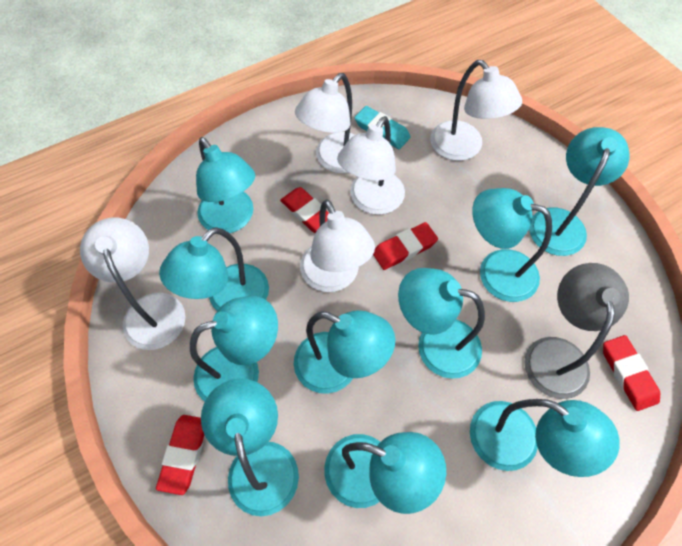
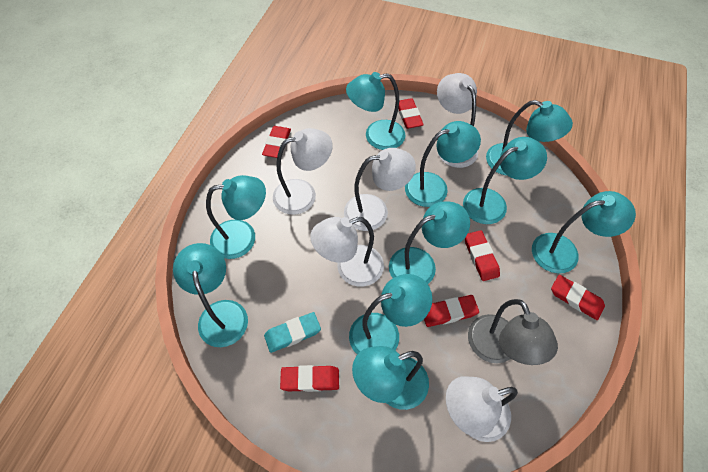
red eraser: [156,415,204,495] [280,187,329,233] [373,222,438,270] [603,335,660,411] = 4 -> [262,126,291,158] [280,365,339,392] [398,98,424,129] [424,295,479,327] [465,230,500,281] [551,275,605,320] = 6

